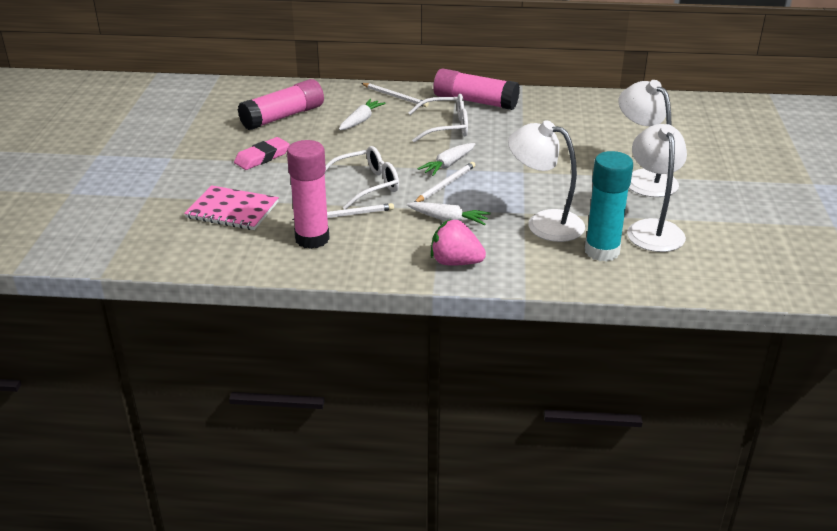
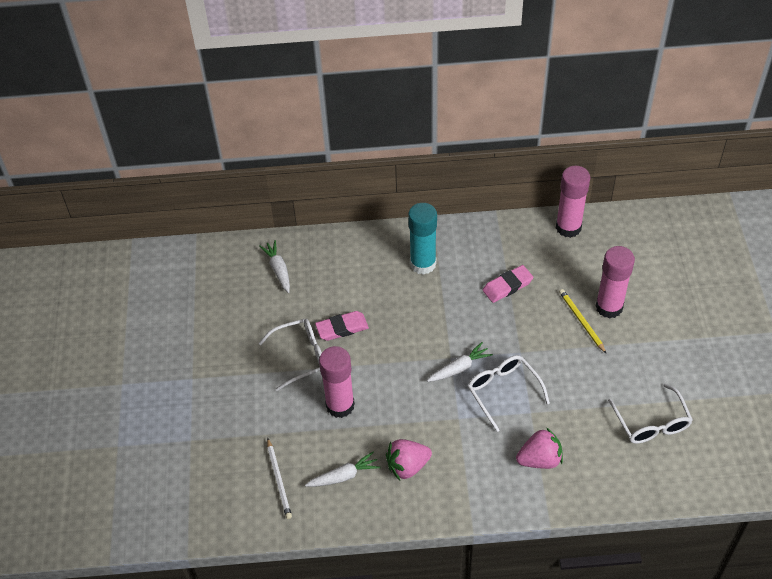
pink eraser: [234,137,290,170] = 1 -> [315,311,369,341] [483,265,534,303] = 2
pink notebook: [184,185,279,230] = 1 -> none = 0
pink strawberry: [431,219,486,266] = 1 -> [386,439,432,480] [516,427,563,469] = 2
white glasses: [325,146,399,210] [408,94,468,142] = 2 -> [259,319,322,391] [468,355,550,432] [608,384,693,444] = 3
white lamp: [508,120,585,242] [618,80,679,197] [627,124,687,252] = 3 -> none = 0
white pencil: [292,203,394,220] [361,83,429,107] [415,162,475,202] = 3 -> [267,438,292,519] = 1
yellow pencil: none = 0 -> [559,289,607,354] = 1

